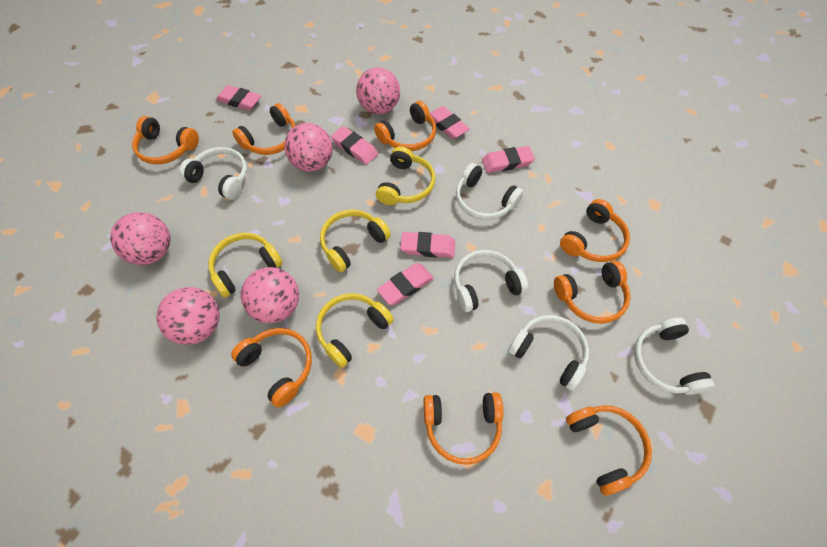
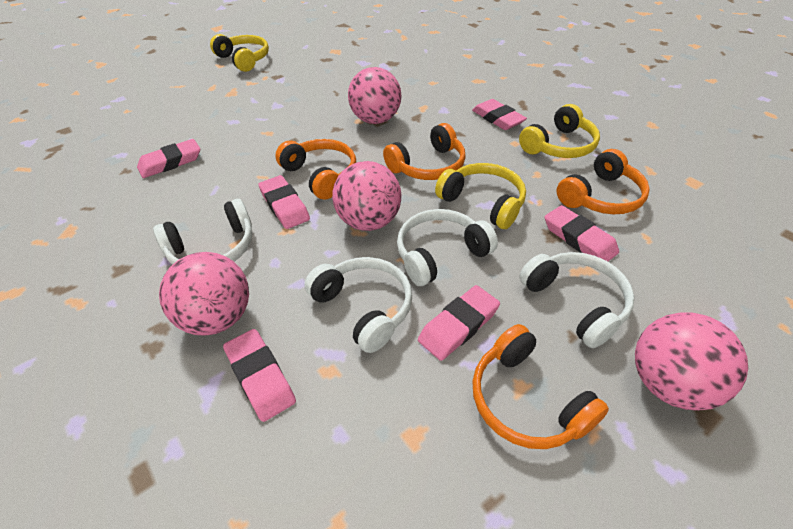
orange headphones: [132,116,199,164] [231,328,312,407] [232,103,295,155] [374,101,436,151] [424,392,503,465] [554,261,631,324] [560,199,630,262] [566,405,652,496] = 8 -> [275,139,356,200] [383,123,466,180] [472,324,609,449] [557,149,650,214] = 4
pink ball: [110,212,170,265] [156,287,220,345] [241,267,299,323] [285,123,333,172] [356,67,400,114] = 5 -> [159,252,249,336] [332,161,401,231] [348,67,402,124] [635,312,748,411] = 4
white headphones: [179,147,247,200] [454,250,528,312] [456,163,523,220] [508,315,589,391] [634,318,715,395] = 5 -> [153,199,253,265] [305,257,412,353] [397,209,498,286] [519,252,634,348] = 4
yellow headphones: [208,233,283,298] [316,293,394,368] [320,210,391,272] [376,146,435,205] = 4 -> [210,34,269,72] [435,163,526,229] [519,104,600,158] = 3

